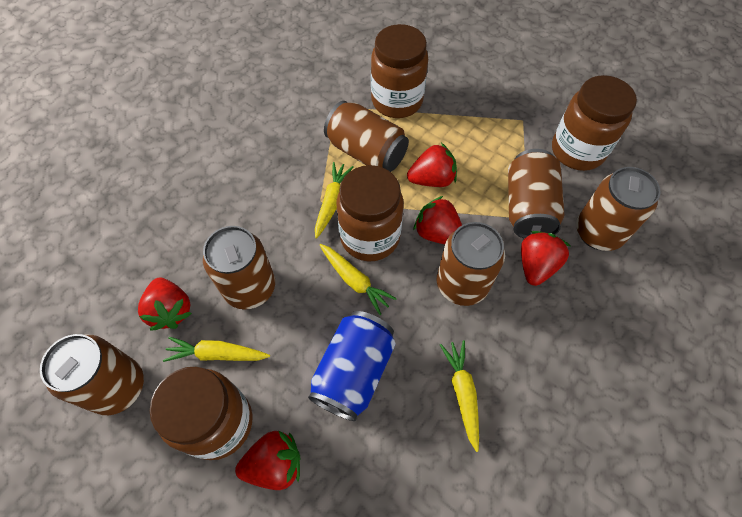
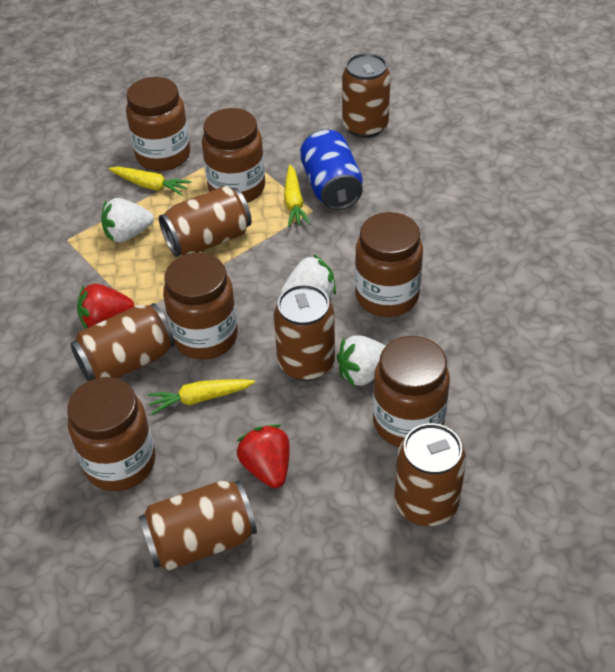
brown jar: [150,367,252,460] [336,165,404,261] [371,24,428,118] [552,75,637,171] = 4 -> [67,377,156,491] [126,77,190,171] [163,253,238,360] [202,108,265,203] [355,212,423,317] [373,336,450,447] = 6
red strawberry: [138,277,192,331] [235,430,300,490] [407,143,457,187] [413,196,462,244] [521,231,570,286] = 5 -> [77,284,134,329] [237,424,290,488] = 2
white strawberry: none = 0 -> [101,198,154,243] [281,254,336,298] [337,335,386,386] = 3
yellow carrot: [163,337,270,362] [315,162,354,239] [320,244,397,315] [440,340,479,452] = 4 -> [108,167,191,196] [147,379,255,415] [284,165,310,227] = 3

